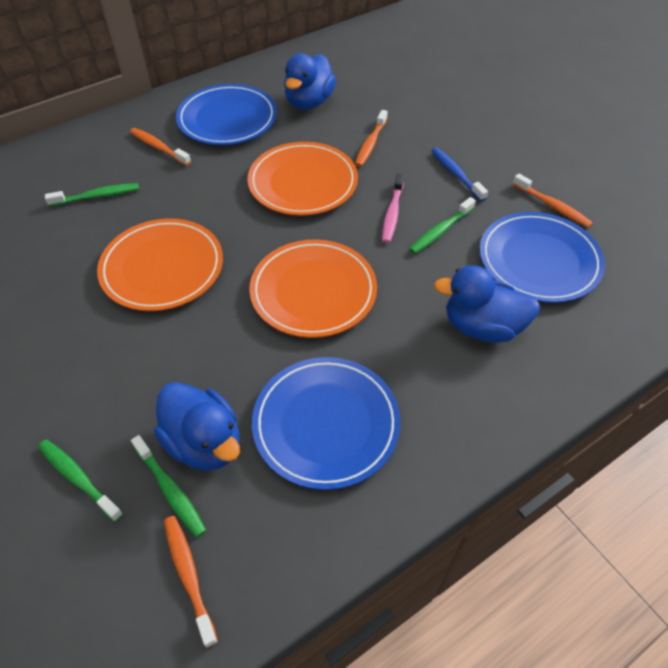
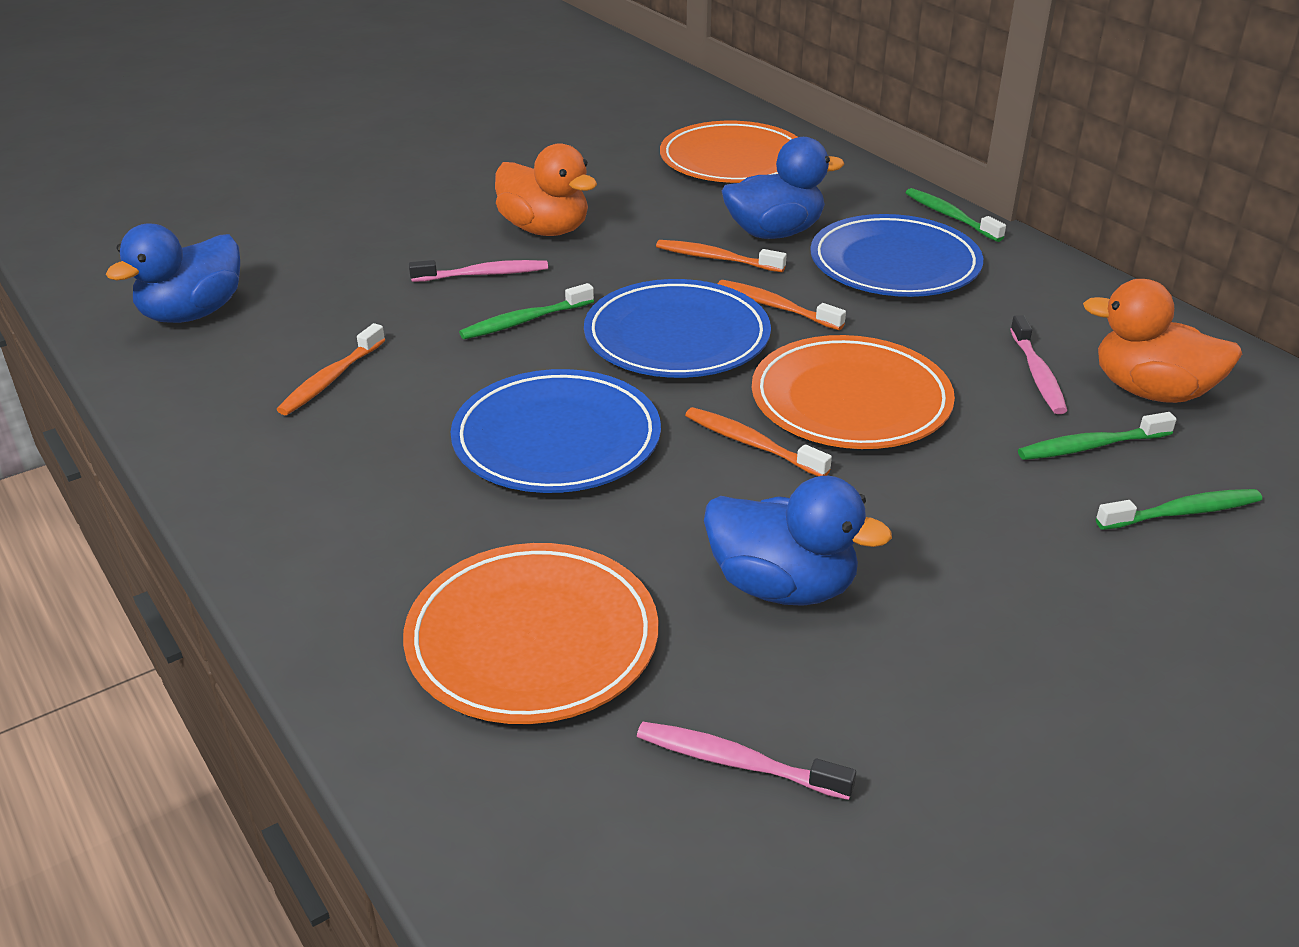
blue toothbrush: [431,147,488,202] = 1 -> none = 0
orange duck: none = 0 -> [495,143,597,236] [1083,279,1242,403] = 2
pink toothbrush: [382,173,404,243] = 1 -> [409,260,548,282] [637,722,856,800] [1010,315,1067,414] = 3

